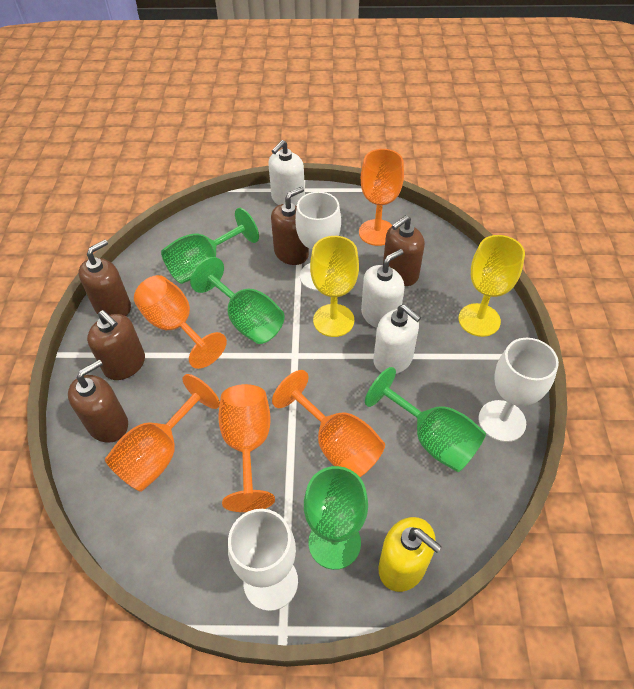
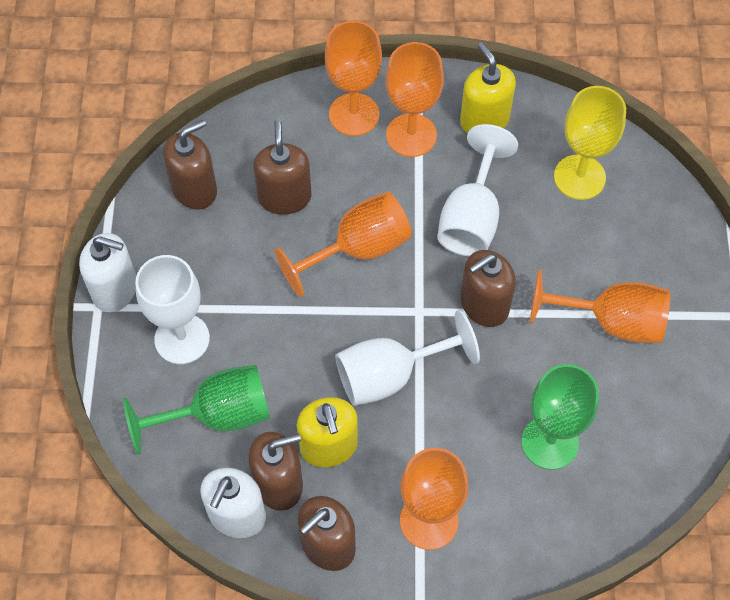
green goblet: [161,208,259,284] [190,257,285,344] [304,466,368,570] [365,367,486,472] = 4 -> [123,365,270,454] [522,364,599,470] = 2
white soap dispenser: [268,140,305,206] [361,249,405,328] [374,304,421,374] = 3 -> [79,233,136,312] [200,468,266,538] = 2
yellow goblet: [310,236,359,337] [458,235,525,337] = 2 -> [554,86,626,200] = 1
yellow soap dispenser: [378,517,442,592] = 1 -> [297,397,358,467] [460,42,516,133] = 2

